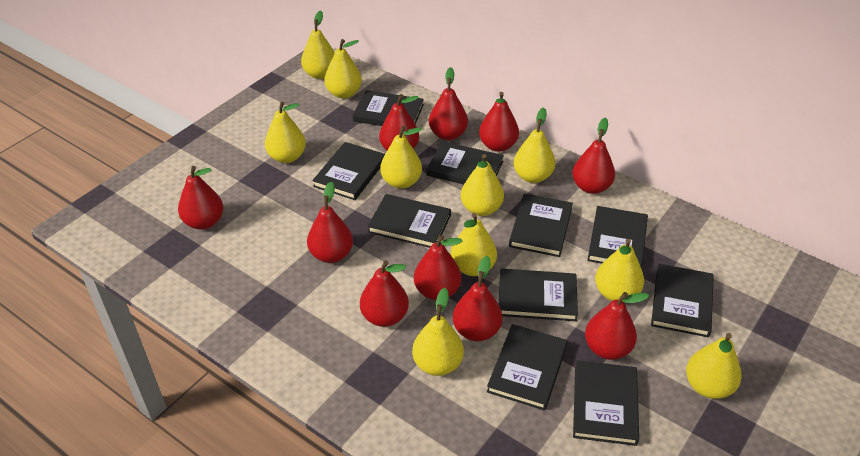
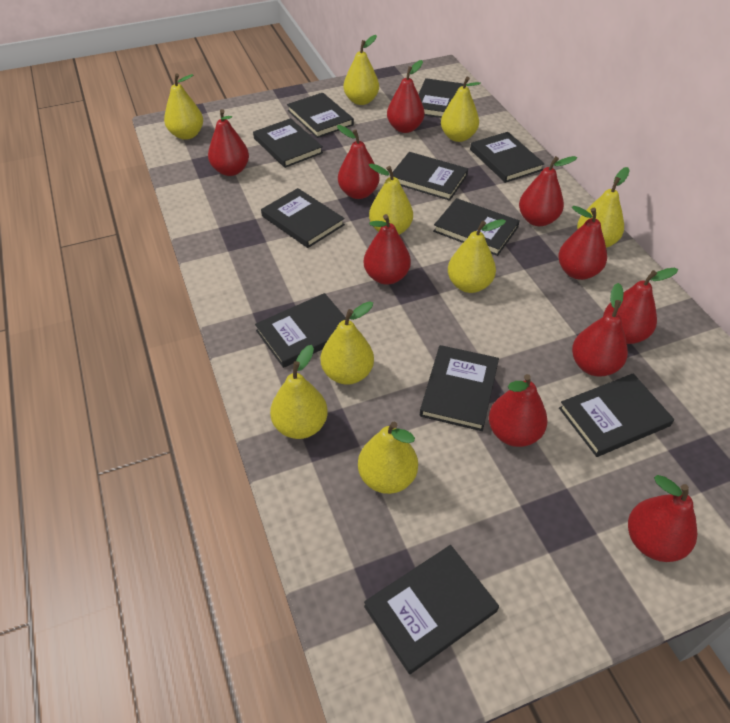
black book: [312,142,385,200] [353,90,424,126] [367,194,451,248] [426,141,504,184] [487,324,568,411] [499,268,578,321] [509,194,573,257] [573,360,639,446] [587,206,648,268] [651,264,714,337] = 10 -> [253,118,323,168] [255,293,346,368] [261,188,345,248] [287,93,354,138] [364,545,499,674] [393,152,468,201] [419,78,464,118] [420,345,499,431] [433,198,520,256] [470,132,545,183] [559,373,674,457] = 11
yellow pear: [265,101,306,163] [301,10,335,79] [324,39,362,98] [380,126,422,189] [412,288,464,376] [451,213,497,276] [461,154,504,216] [514,107,555,183] [595,239,644,302] [686,333,741,399] = 10 -> [164,73,203,140] [270,345,328,439] [321,301,374,384] [343,35,379,105] [358,422,418,494] [369,163,413,235] [441,77,481,142] [448,219,506,293] [577,167,630,248] = 9

